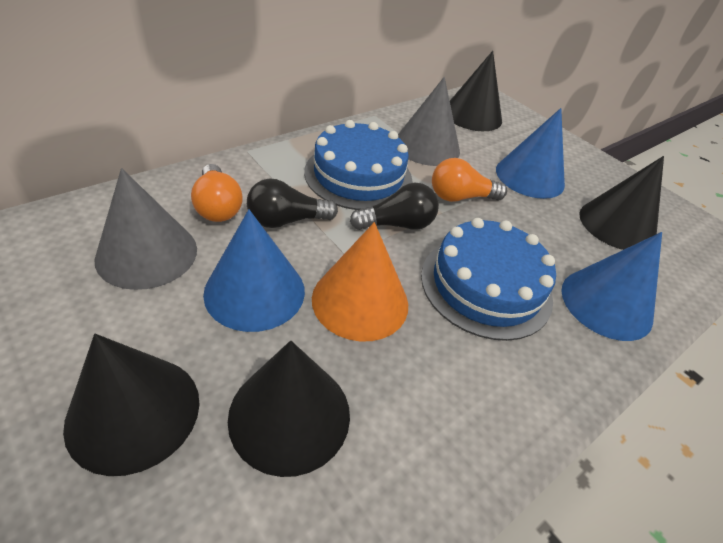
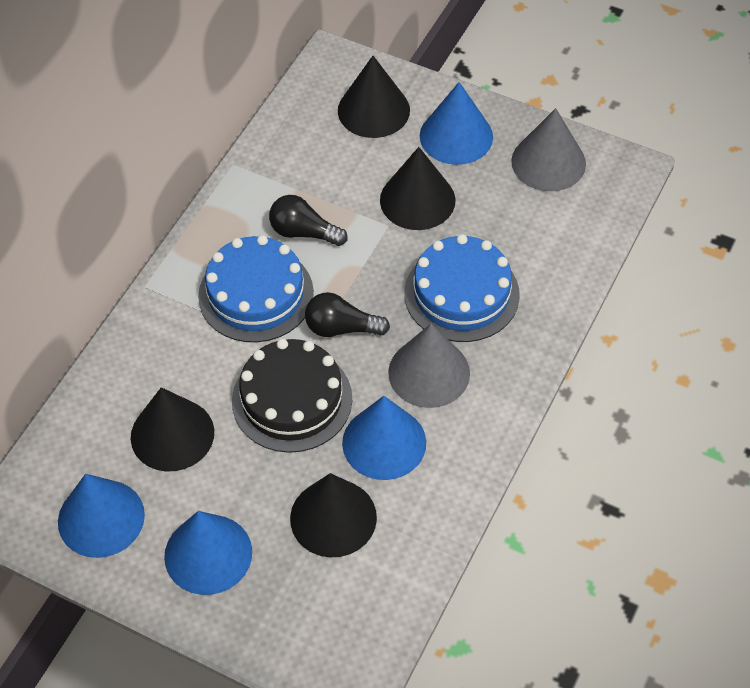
black cake: none = 0 -> [232,339,352,453] = 1
blue cone: [203,209,305,332] [496,108,565,199] [561,232,662,341] = 3 -> [58,474,145,558] [164,511,252,595] [342,396,426,480] [420,82,493,165] = 4
orange cone: [312,222,408,342] = 1 -> none = 0
orange light bulb: [191,164,243,222] [432,158,507,202] = 2 -> none = 0

